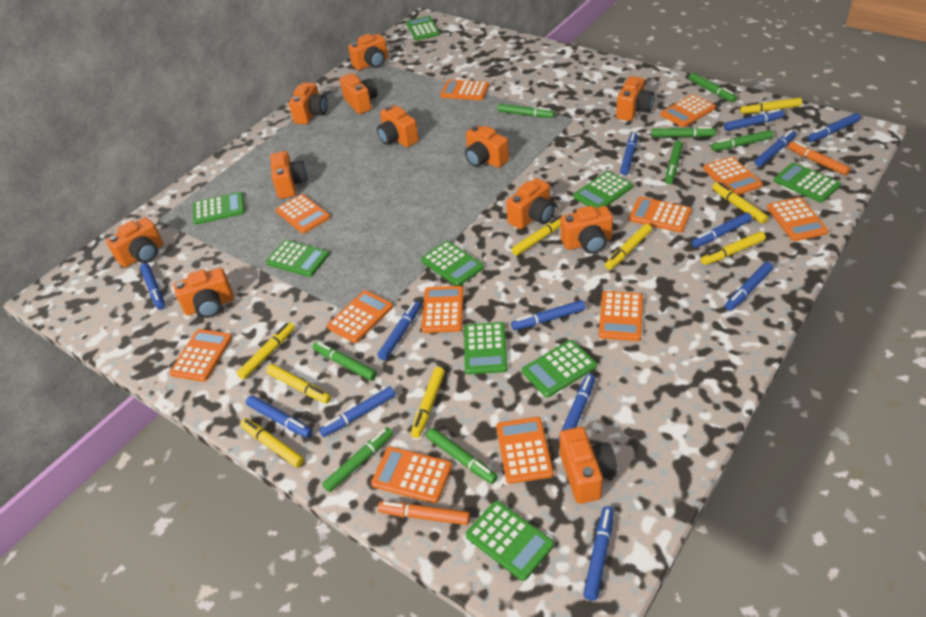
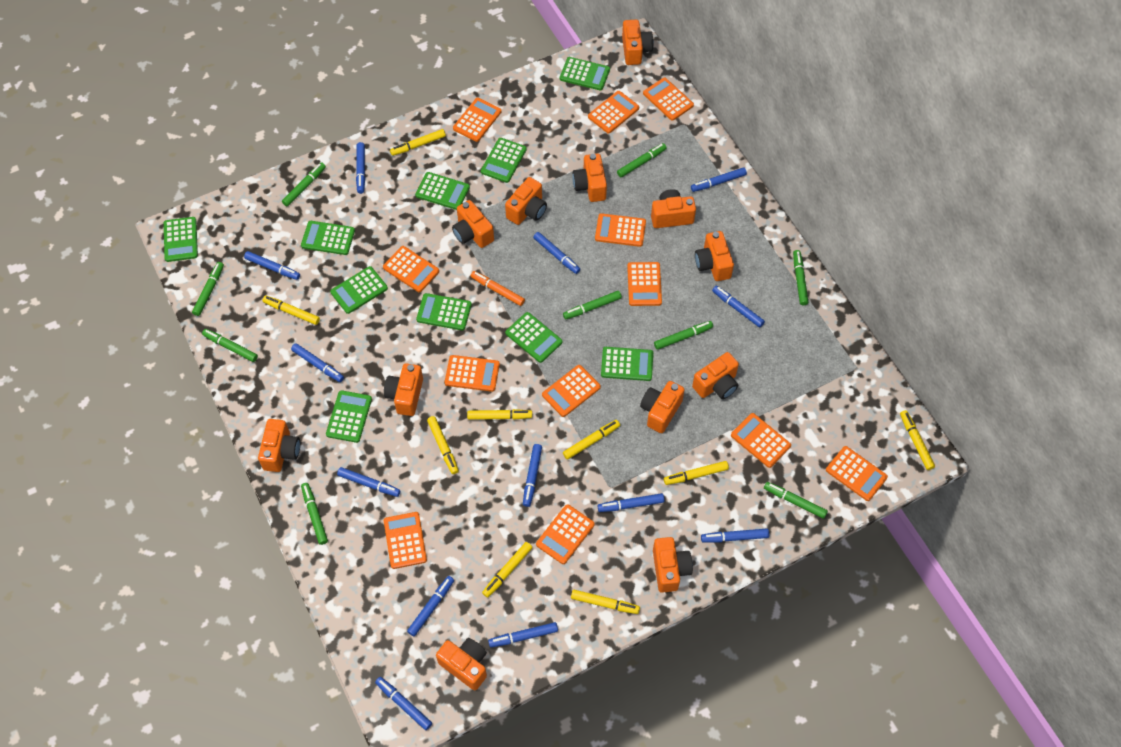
green calculator: [193,192,245,225] [266,240,329,277] [406,16,440,41] [421,241,484,286] [464,322,508,375] [466,501,554,581] [522,340,597,397] [573,171,633,208] [774,163,841,203] = 9 -> [164,217,198,262] [301,221,355,255] [326,390,372,443] [330,266,388,314] [415,172,470,210] [416,293,472,330] [481,138,527,183] [505,312,562,363] [560,57,610,90] [601,347,653,381] = 10
green marker: [313,341,377,381] [322,427,393,492] [426,428,498,484] [497,104,555,118] [651,127,716,137] [665,141,683,184] [689,73,737,102] [711,130,773,151] = 8 -> [192,262,224,316] [202,329,258,362] [282,162,326,207] [301,483,328,545] [563,291,622,319] [617,143,667,177] [654,321,713,350] [764,482,828,519] [793,250,809,305] = 9
orange marker: [378,501,470,525] [788,141,851,176] = 2 -> [471,271,525,306] = 1

